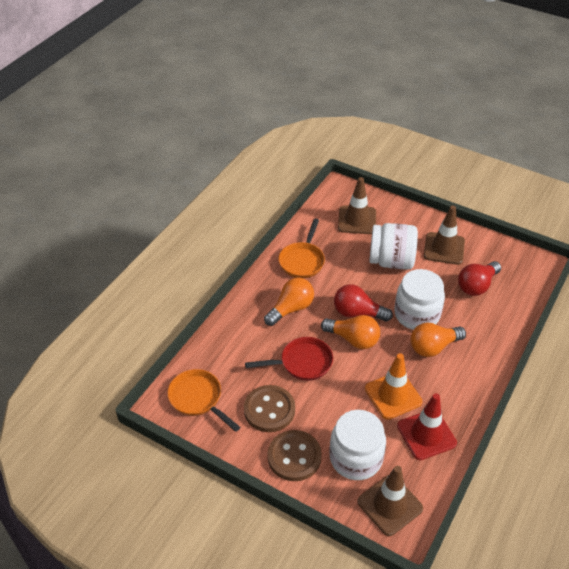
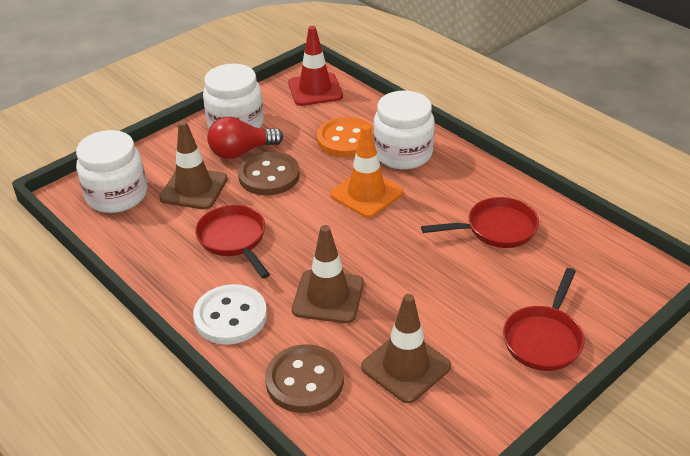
orange button: none = 0 -> [317,117,373,157] = 1
orange light bulb: [264,278,314,326] [321,315,380,349] [411,323,466,357] = 3 -> none = 0
orange pan: [167,369,240,432] [278,218,325,278] = 2 -> none = 0
red light bulb: [334,284,393,322] [458,261,501,296] = 2 -> [207,117,283,159] = 1
red pan: [245,337,333,381] = 1 -> [195,205,270,279] [421,197,539,248] [503,268,584,371] = 3
white button: none = 0 -> [193,284,267,345] = 1

